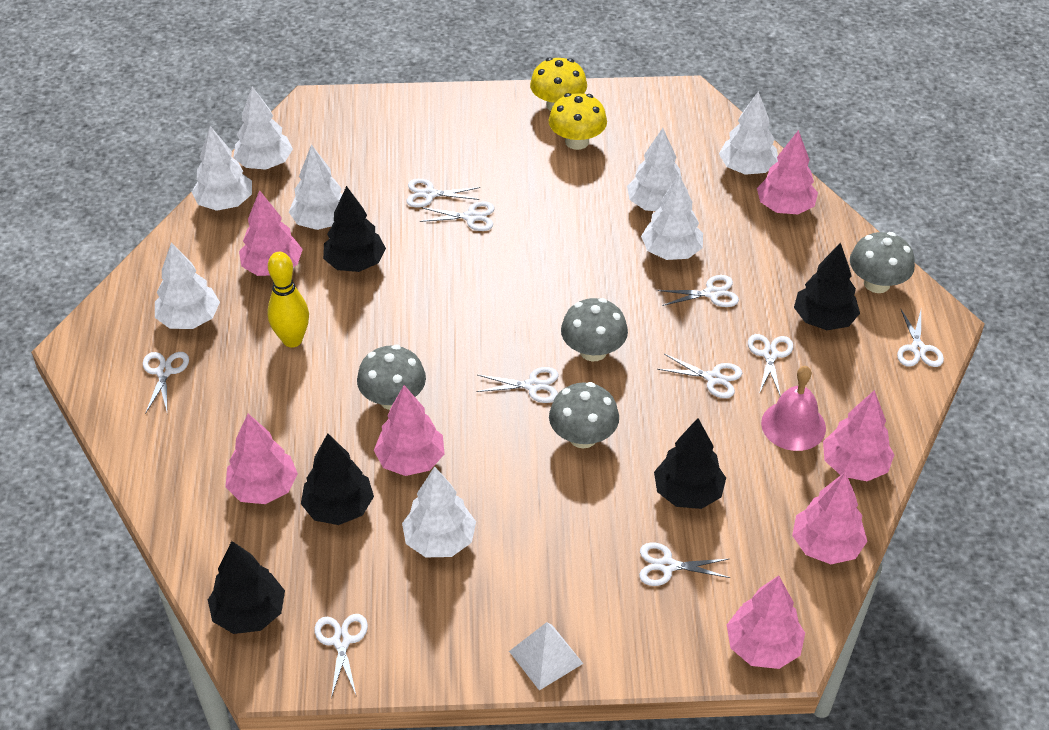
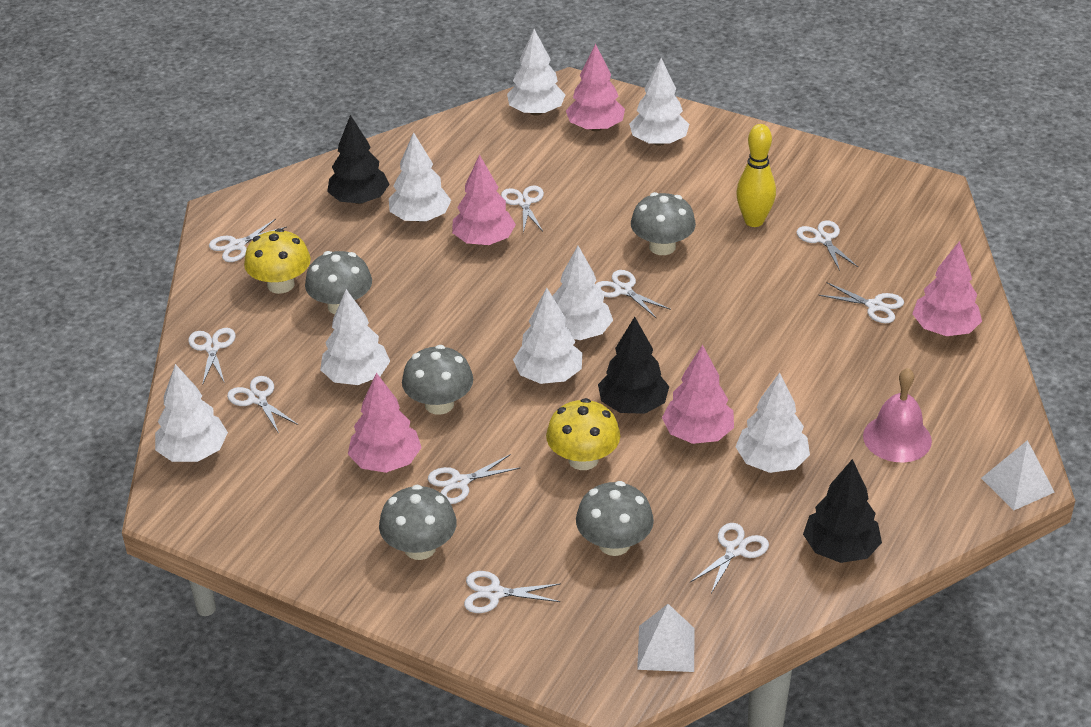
black tree: [208,541,285,634] [301,433,374,525] [323,186,386,272] [654,418,726,509] [794,242,860,330] = 5 -> [327,115,390,204] [598,317,669,414] [803,459,882,563] = 3
grey mushroom: [357,345,426,410] [549,382,619,448] [561,298,628,362] [850,232,915,293] = 4 -> [305,251,372,314] [379,485,457,560] [402,345,473,415] [576,481,654,556] [631,192,696,255] = 5
pink tree: [225,414,298,504] [239,190,303,276] [374,385,445,476] [727,576,805,669] [757,130,818,214] [792,472,868,564] [823,390,894,481] = 7 -> [348,373,422,473] [452,154,516,245] [566,44,625,131] [662,345,734,444] [912,241,982,336] = 5
white pyramid: [509,622,583,690] = 1 -> [637,604,695,672] [981,440,1055,510] = 2

